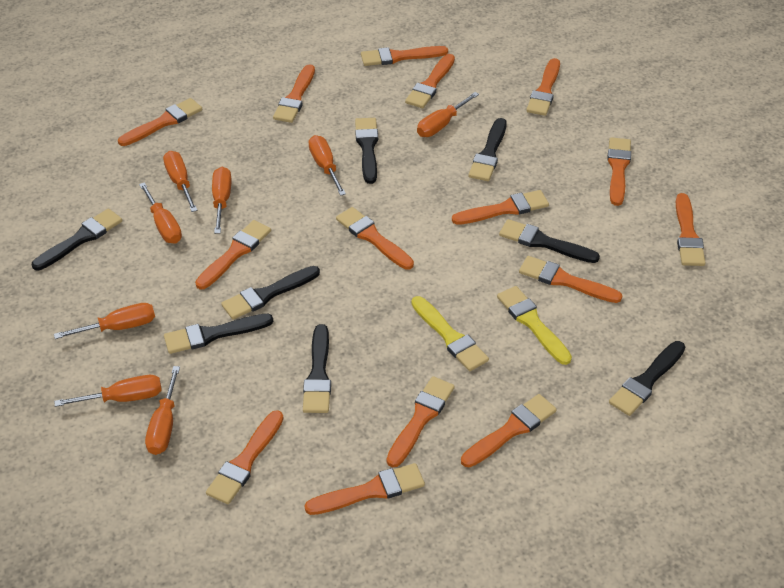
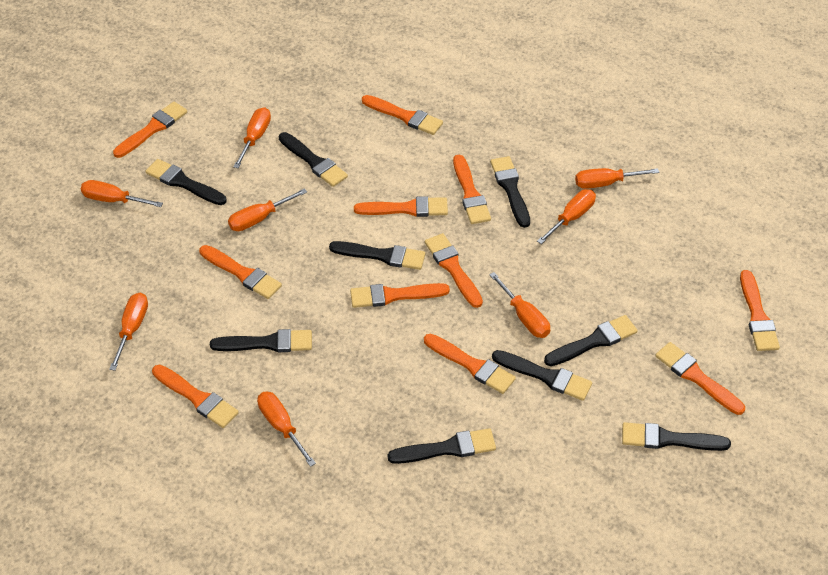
black brush: [32,208,122,270] [164,314,273,354] [221,266,320,320] [303,324,331,413] [355,118,378,184] [468,118,507,181] [499,219,600,263] [609,341,685,416] = 8 -> [145,159,227,205] [210,329,312,352] [279,132,348,187] [329,241,425,270] [387,428,496,464] [490,156,530,228] [492,350,592,401] [544,315,638,366] [622,422,731,451] = 9
orange brush: [118,98,202,146] [195,220,271,290] [206,410,284,504] [273,64,315,123] [305,463,425,515] [336,207,414,270] [361,46,448,66] [387,376,455,467] [405,54,455,108] [452,190,549,225] [461,394,557,468] [519,256,622,303] [526,58,560,116] [607,137,631,206] [676,193,705,266] = 15 -> [113,102,187,158] [152,365,239,428] [199,245,282,299] [350,283,450,308] [354,196,448,217] [362,95,443,135] [424,334,516,394] [425,233,483,308] [453,155,491,224] [655,342,745,415] [740,270,780,351] = 11
yellow brush: [411,296,489,371] [497,286,572,365] = 2 -> none = 0

